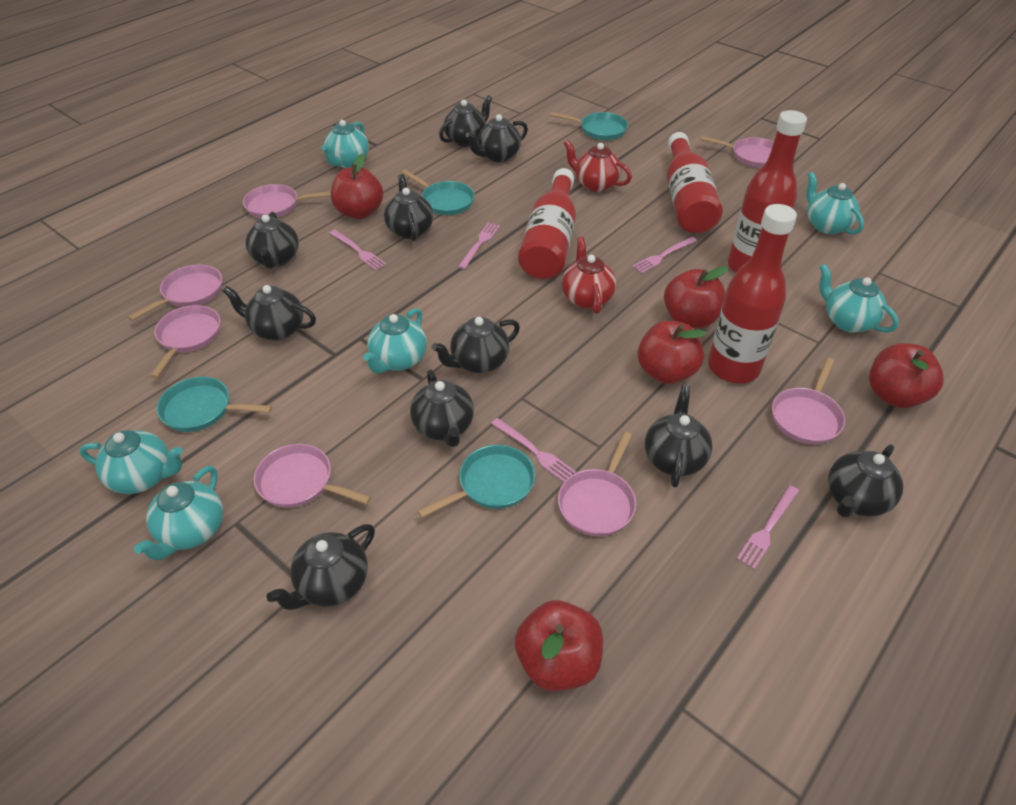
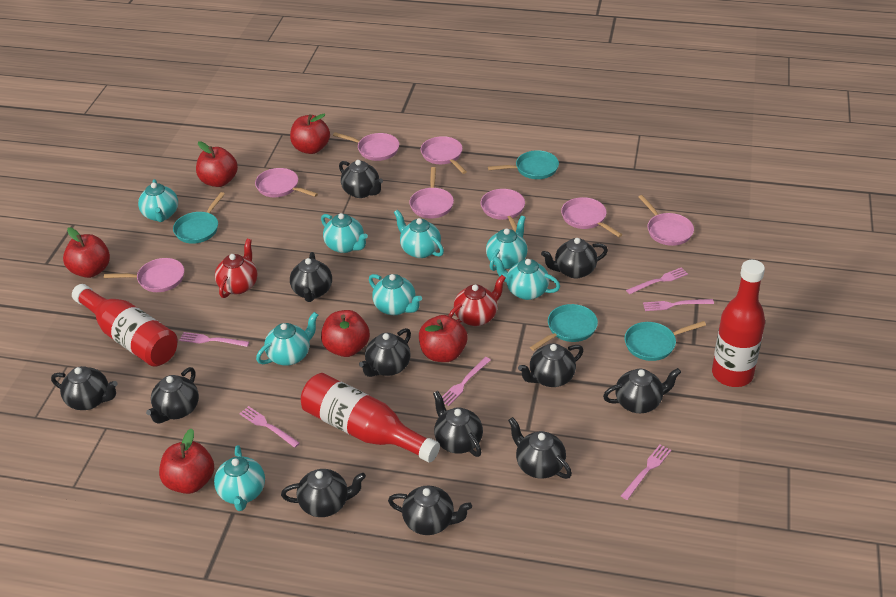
black teapot: [222,285,316,341] [246,212,299,269] [267,524,375,610] [384,174,433,241] [410,369,474,447] [432,317,520,373] [439,95,492,147] [465,114,528,162] [645,385,713,488] [828,444,904,517] = 10 -> [51,366,117,410] [146,367,199,423] [281,469,366,517] [290,252,332,302] [339,160,383,198] [359,328,411,377] [388,485,472,535] [433,391,483,457] [508,417,572,479] [518,343,584,387] [541,238,608,278] [603,368,681,413] = 12
pink fork: [330,230,387,270] [458,222,500,269] [491,418,576,482] [632,237,697,273] [737,485,799,569] = 5 -> [179,332,249,347] [239,406,300,448] [442,357,491,406] [621,444,671,500] [626,267,688,294] [643,299,714,311] = 6
pink pan: [128,264,222,321] [150,305,221,378] [243,184,331,218] [254,444,371,508] [558,432,636,536] [701,136,774,168] [772,358,845,444] = 7 -> [104,258,184,292] [255,168,318,197] [333,132,399,161] [409,167,454,218] [421,136,467,174] [481,189,525,232] [561,197,622,237] [638,195,694,246] = 8
red apple: [331,153,383,219] [515,600,603,691] [638,321,707,384] [664,266,728,328] [869,343,943,408] = 5 -> [63,227,110,278] [159,428,214,494] [196,142,238,187] [290,114,330,154] [321,310,370,357] [419,315,467,362] = 6
red bottle: [518,168,576,279] [667,132,723,233] [708,204,797,383] [728,110,807,273] = 4 -> [72,284,178,366] [301,373,440,462] [712,260,765,387] = 3
turquoise teapot: [79,430,183,494] [134,466,223,561] [321,120,369,168] [363,308,427,374] [806,172,864,235] [819,264,899,333] = 6 -> [138,179,178,222] [214,445,265,511] [256,312,318,365] [321,213,368,253] [369,274,422,315] [394,210,444,258] [486,216,528,271] [492,256,560,300] = 8

